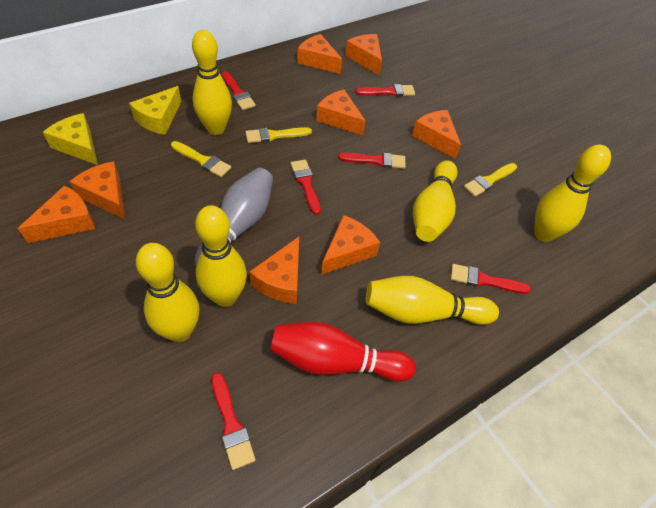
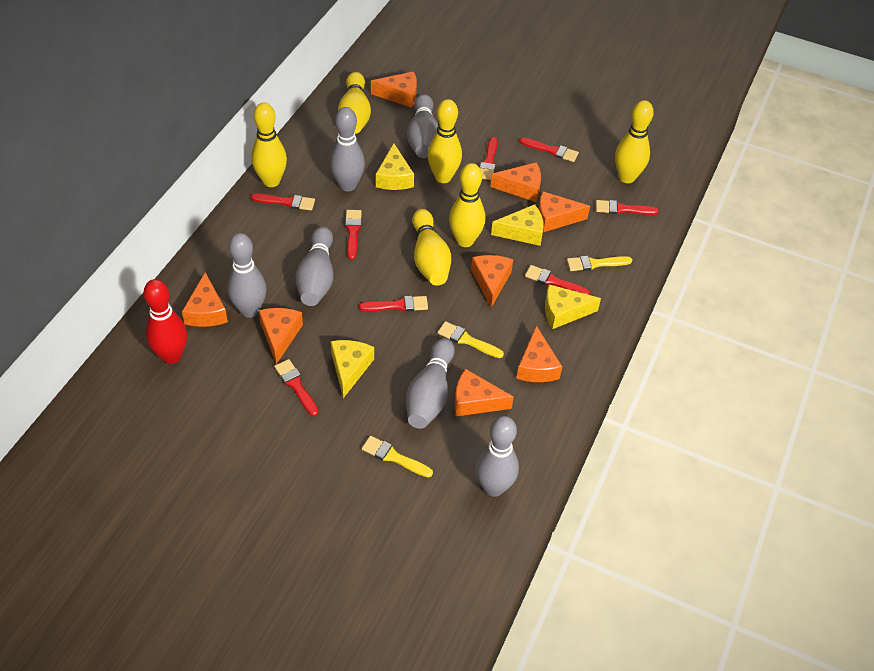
grey bowling pin: [195,168,273,266] = 1 -> [227,233,267,318] [296,226,333,306] [330,107,365,191] [406,338,455,429] [407,94,438,158] [475,416,519,497] = 6
red brush: [212,372,256,470] [222,71,256,110] [291,160,321,215] [338,153,406,169] [355,84,415,96] [451,264,531,294] = 6 -> [251,194,315,211] [274,359,318,416] [345,210,362,260] [359,296,428,312] [480,137,498,180] [520,138,579,162] [525,265,590,295] [596,200,659,215] = 8
yellow cheese: [43,113,98,165] [129,86,181,135] = 2 -> [331,340,374,398] [376,143,414,190] [491,204,544,246] [545,284,601,329] = 4

